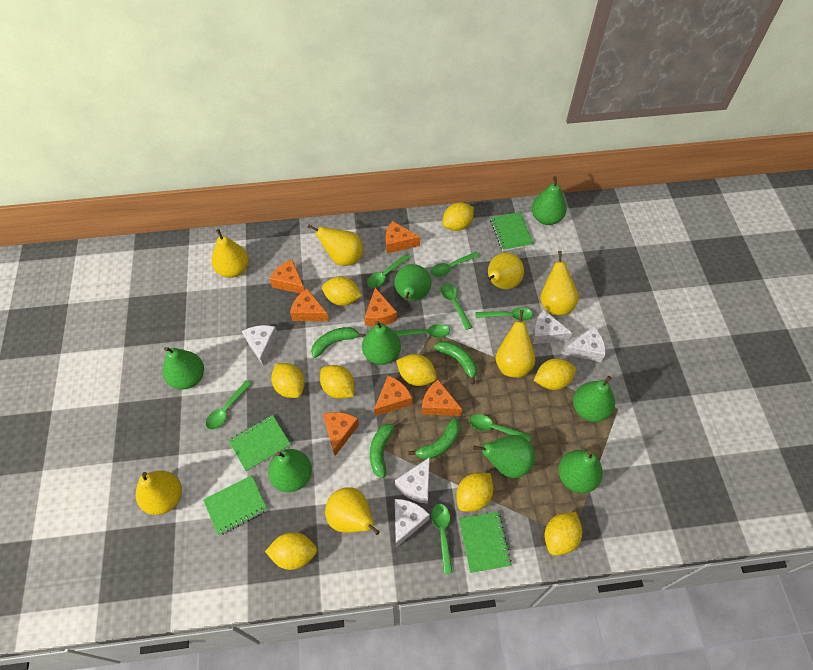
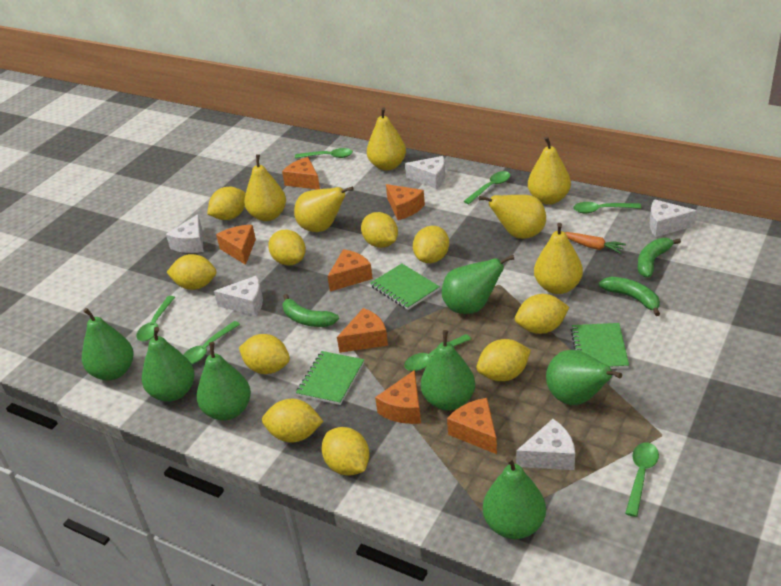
green banana: [311,327,365,358] [370,420,400,478] [409,418,460,460] [434,341,477,384] = 4 -> [282,294,339,327] [599,277,660,316] [638,238,681,278] = 3
green notebook: [203,475,267,535] [228,415,291,472] [459,512,512,573] [490,212,534,251] = 4 -> [296,351,364,405] [370,264,440,310] [571,323,629,369] = 3
green pear: [163,347,204,390] [268,449,312,492] [362,321,401,365] [395,264,431,301] [473,435,535,478] [532,176,567,225] [558,450,603,493] [573,376,615,422] = 8 -> [82,308,134,380] [142,327,195,402] [197,342,251,421] [421,330,475,411] [442,255,514,314] [483,457,546,539] [546,350,622,405] = 7
green spoon: [206,380,251,430] [367,254,410,288] [394,324,450,338] [431,252,479,277] [431,504,453,574] [441,283,472,330] [469,414,531,442] [476,307,533,321] = 8 -> [136,296,175,341] [183,321,240,364] [295,148,353,158] [404,334,471,371] [464,171,510,204] [573,202,641,213] [625,442,659,517] = 7
orange carrot: none = 0 -> [565,232,626,254] = 1
yellow lemon: [265,532,317,570] [271,363,305,398] [320,365,354,399] [322,276,362,306] [396,354,437,386] [443,202,474,231] [456,473,493,512] [534,358,576,390] [545,512,582,556] = 9 -> [167,254,216,290] [207,187,246,220] [239,334,290,374] [262,399,324,443] [268,230,306,265] [322,427,369,476] [361,212,398,248] [413,226,449,263] [476,339,531,381] [515,294,569,334] = 10
yellow pear: [136,470,182,515] [211,229,249,278] [307,224,363,266] [325,488,380,535] [486,253,524,289] [495,310,535,378] [540,251,579,315] = 7 -> [244,154,286,221] [294,186,354,232] [367,107,406,171] [479,195,546,239] [528,137,571,205] [534,223,583,294] = 6

